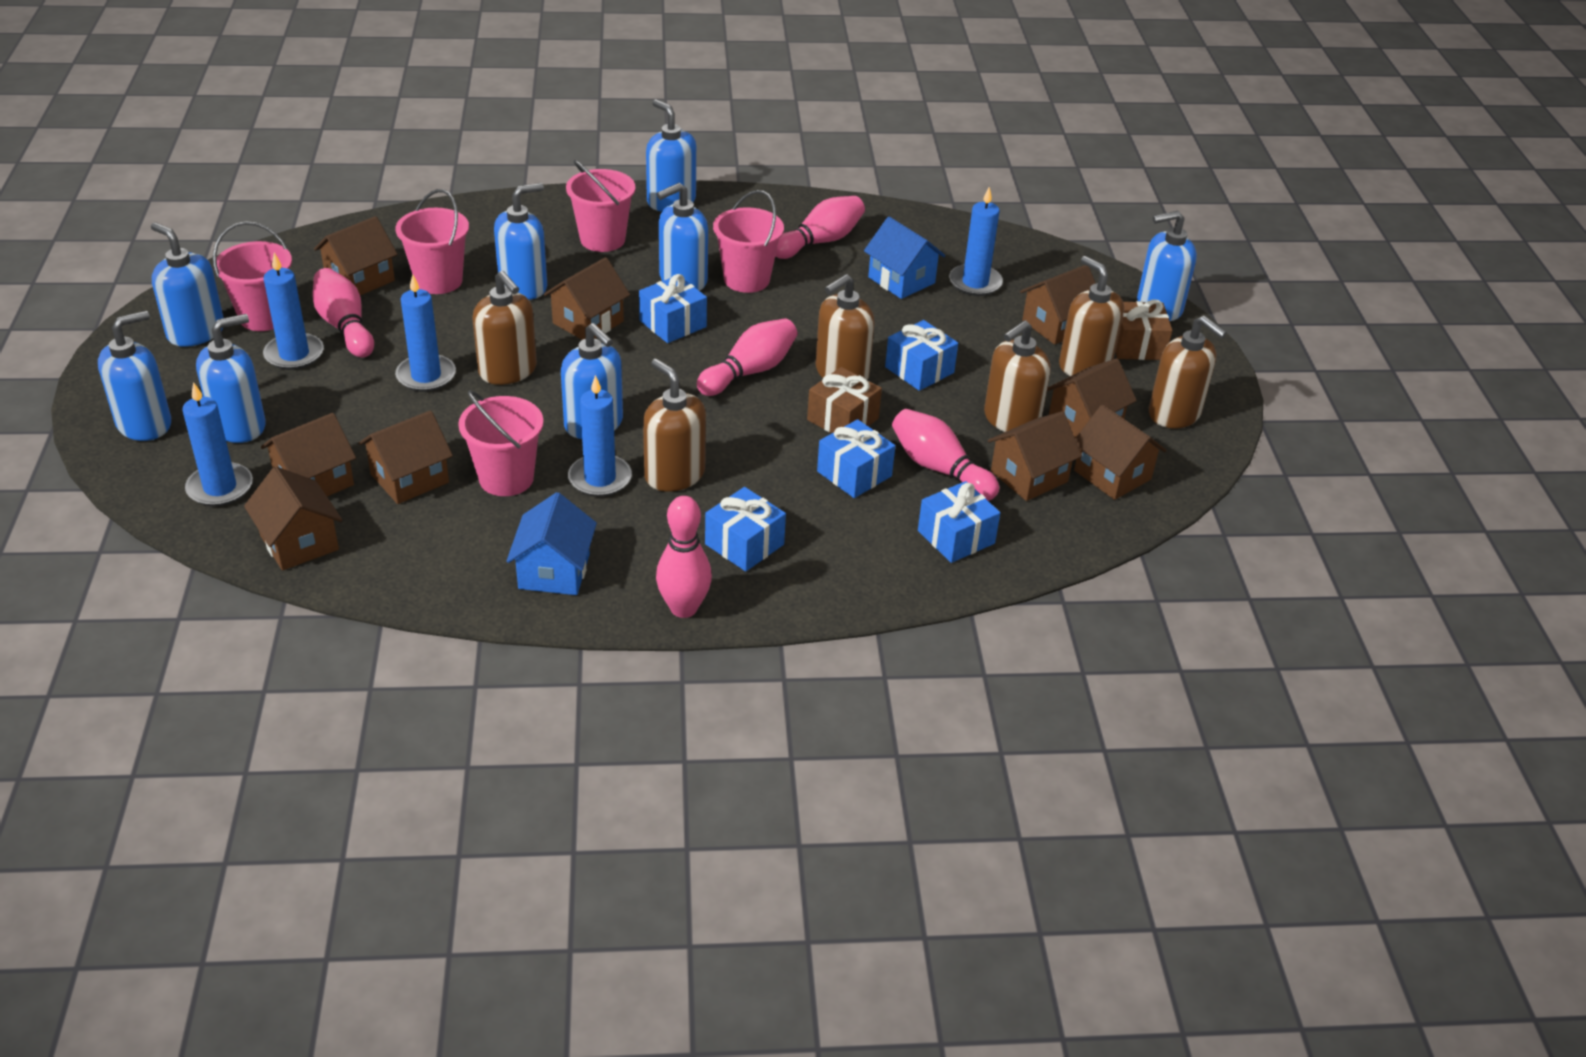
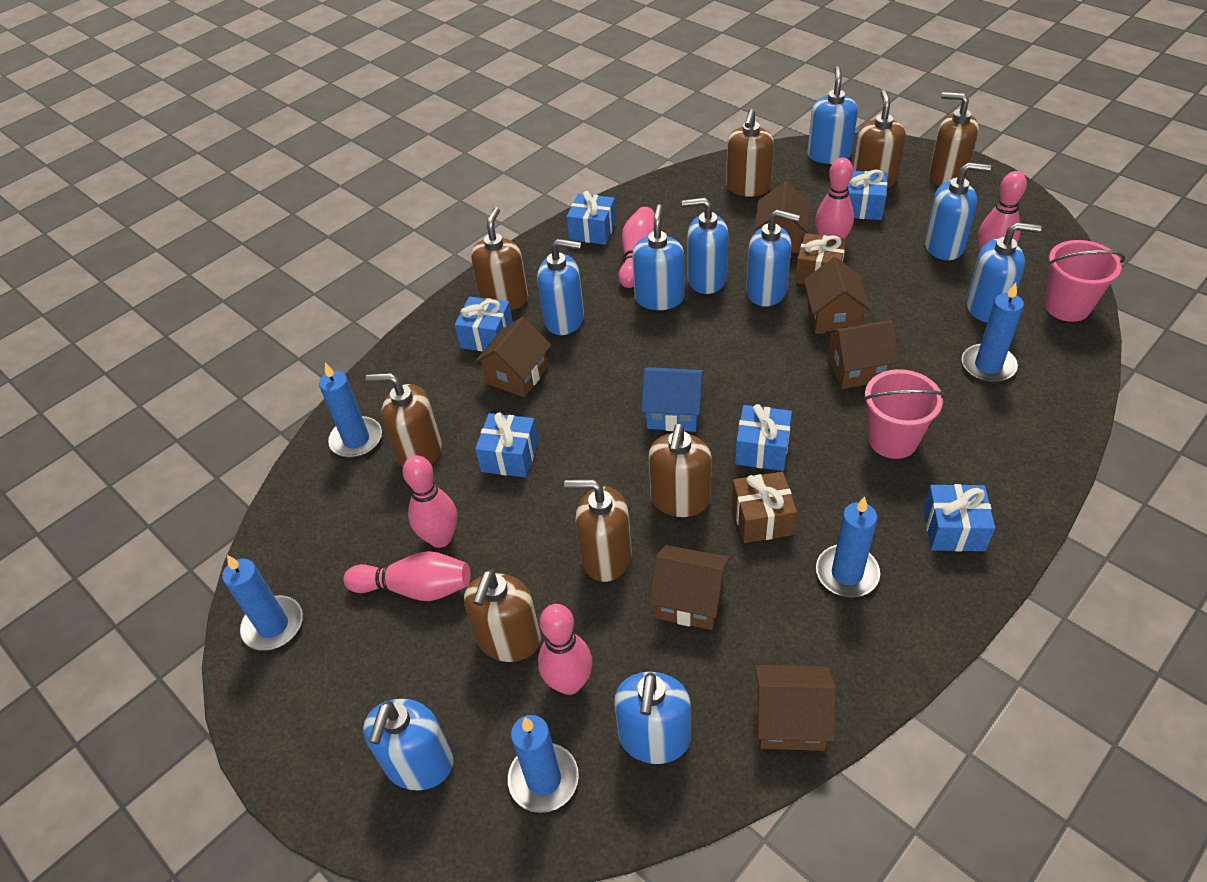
blue gift: [639,274,707,343] [705,487,786,571] [817,419,895,498] [885,320,958,391] [918,481,1000,563] = 5 -> [455,297,513,351] [475,412,538,477] [567,191,616,245] [735,404,792,471] [848,170,887,220] [923,484,995,551] = 6
blue house: [506,492,597,595] [864,217,945,299] = 2 -> [641,367,704,432] = 1
blue soap dispenser: [98,311,171,441] [151,222,224,347] [196,314,266,443] [494,183,547,300] [561,323,623,439] [646,99,696,212] [657,183,708,291] [1137,211,1197,321] = 8 -> [363,699,453,790] [537,239,584,335] [614,672,691,764] [632,204,685,310] [682,198,728,294] [746,210,800,307] [807,66,858,164] [924,162,991,260] [966,222,1042,323] = 9
brown house: [244,466,342,570] [261,413,356,497] [314,216,398,295] [359,410,453,504] [544,257,630,340] [988,411,1082,501] [1020,265,1096,345] [1047,358,1137,438] [1074,405,1167,500] = 9 -> [474,317,551,397] [649,545,730,630] [754,182,810,253] [755,665,836,751] [804,257,871,334] [826,320,899,389] = 6
brown soap dispenser: [472,271,537,385] [643,359,706,492] [816,274,875,380] [984,320,1051,432] [1059,256,1124,376] [1149,316,1227,429] = 6 -> [366,373,442,468] [464,570,541,662] [471,207,528,310] [564,479,632,582] [649,424,712,517] [726,109,774,197] [853,90,906,188] [929,92,979,186] = 8
pink bowling pin: [313,268,374,358] [656,496,712,618] [697,318,797,396] [775,196,865,259] [892,409,999,501] = 5 -> [343,551,470,601] [402,455,457,548] [538,604,593,695] [618,207,655,288] [815,158,854,239] [978,171,1027,251] = 6
pink bucket: [213,221,292,331] [395,189,469,294] [458,390,544,496] [566,160,636,252] [713,190,784,293] = 5 -> [863,369,945,459] [1045,240,1125,322] = 2

